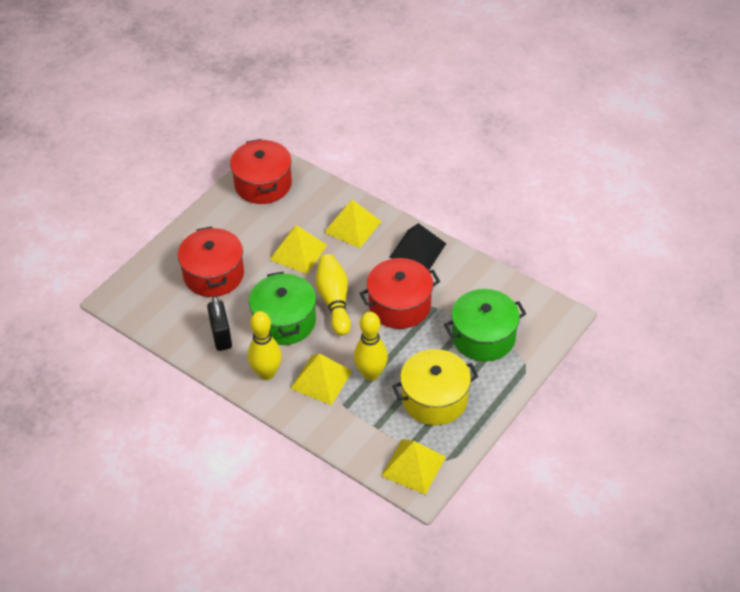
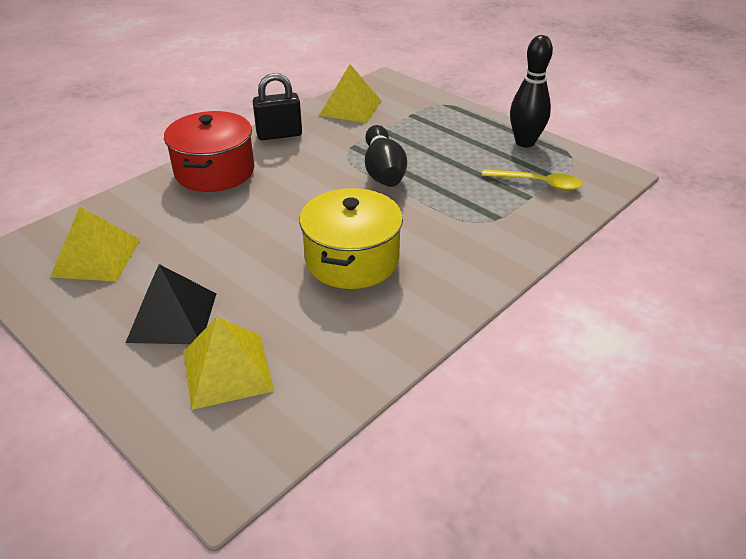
black bowling pin: none = 0 -> [365,125,407,187] [510,35,553,147] = 2
green pot: [249,272,316,345] [444,289,526,362] = 2 -> none = 0
red pot: [178,226,244,297] [230,139,292,204] [360,258,440,329] = 3 -> [164,111,254,192] = 1
yellow bowling pin: [248,311,282,380] [316,254,351,336] [354,312,388,381] = 3 -> none = 0
yellow pyramid: [270,225,327,274] [290,353,352,405] [324,200,382,248] [381,439,446,495] = 4 -> [50,206,140,282] [184,317,274,410] [319,64,381,123] = 3
yellow spoon: none = 0 -> [482,169,583,191] = 1

